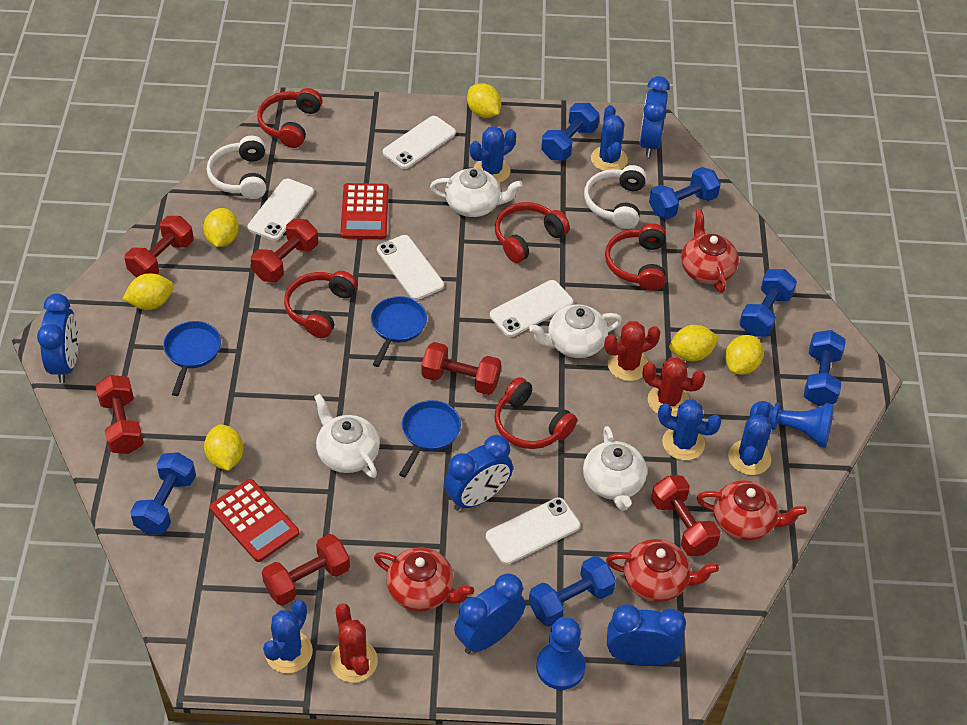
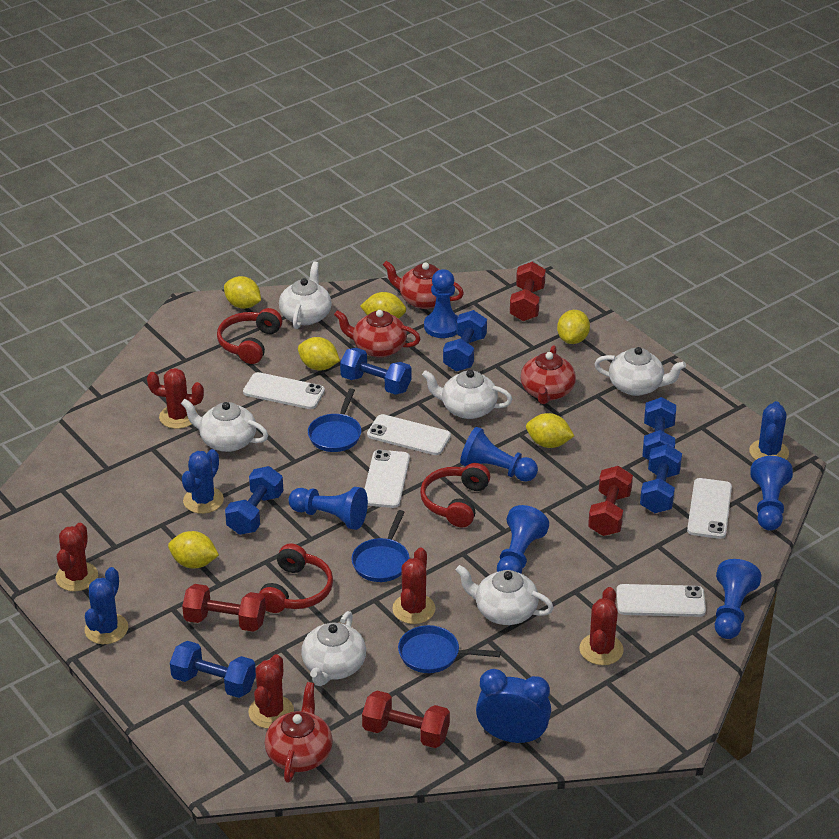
blue cactus: [263,600,313,673] [470,126,516,183] [591,105,628,171] [658,400,721,460] [728,402,771,475] = 5 -> [85,567,128,644] [182,449,224,514] [749,401,789,460] = 3
blue clock: [37,293,78,383] [444,435,513,511] [454,573,525,654] [607,604,686,666] [639,76,670,157] = 5 -> [476,669,551,743] = 1
blue pawn: [536,617,586,690] [750,401,834,448] = 2 -> [288,487,368,530] [424,269,458,338] [460,427,538,482] [497,505,549,573] [715,559,761,639] [750,456,793,531] = 6
red cactus: [330,603,378,683] [604,321,661,381] [643,357,706,417] = 3 -> [56,523,98,591] [147,368,204,429] [248,654,294,729] [392,547,436,624] [579,587,624,665] = 5
red calculator: [210,479,299,562] [340,183,389,239] = 2 -> none = 0
red dumbbell: [95,375,144,454] [125,216,194,278] [251,219,318,282] [262,534,350,606] [422,342,501,395] [651,475,720,556] = 6 -> [182,584,266,632] [362,691,450,748] [510,262,546,321] [588,466,633,536] = 4
red headphones: [257,88,322,148] [284,271,358,338] [494,377,577,449] [495,202,570,263] [605,223,666,291] = 5 -> [217,308,282,364] [259,543,333,613] [420,463,490,527] = 3
white headphones: [207,136,266,199] [584,165,646,229] = 2 -> none = 0
white teapot: [314,394,380,478] [430,168,523,217] [529,304,622,358] [583,426,647,511] = 4 -> [181,399,268,452] [279,261,332,329] [301,611,366,686] [422,370,512,419] [456,565,554,625] [595,347,686,396] = 6

